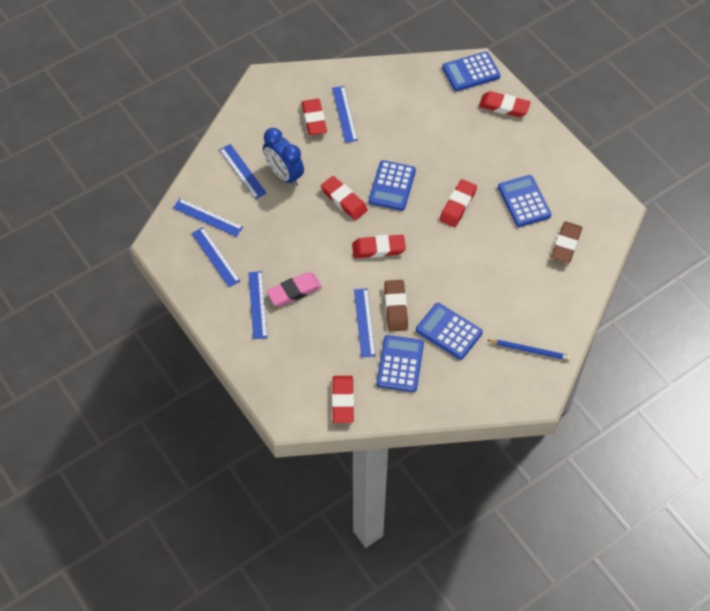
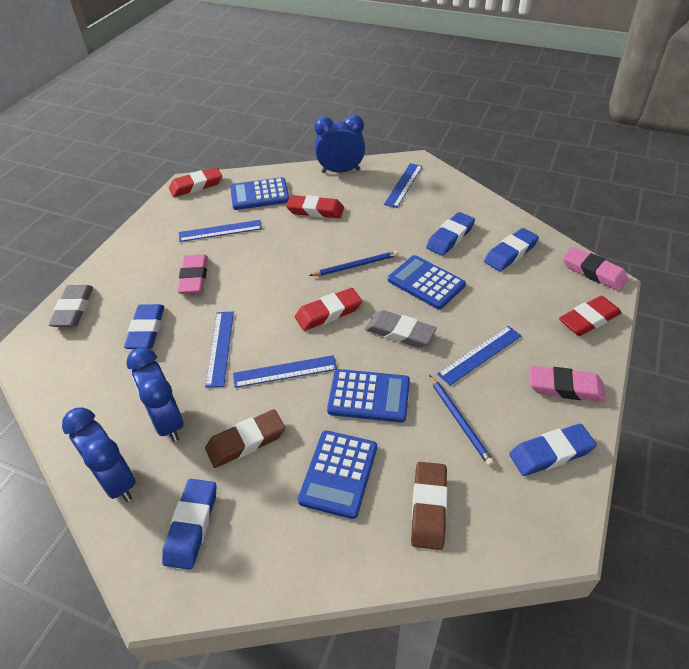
blue calculator: [369,160,416,211] [377,335,424,392] [416,303,483,360] [442,52,500,91] [498,175,551,227] = 5 -> [230,177,289,210] [298,430,377,519] [327,369,410,423] [388,255,466,309] = 4
blue clock: [263,128,304,186] = 1 -> [62,407,136,502] [126,347,184,442] [314,115,365,173] = 3
blue eraser: none = 0 -> [124,304,164,349] [162,479,216,570] [426,212,475,256] [484,228,539,271] [509,424,597,476] = 5
blue pencil: [488,340,571,360] = 1 -> [309,251,398,276] [429,375,494,466] = 2
blue ruler: [173,198,243,237] [192,227,241,287] [219,144,267,199] [248,271,268,339] [332,86,358,143] [354,288,376,357] = 6 -> [179,220,262,242] [205,312,234,388] [233,355,337,388] [384,163,423,208] [437,326,521,386] = 5
grey eraser: none = 0 -> [49,285,93,327] [365,310,437,348] = 2
pink eraser: [266,272,322,306] = 1 -> [178,254,208,294] [530,366,606,402] [563,247,629,291] = 3
red eraser: [301,99,327,135] [321,176,368,220] [332,376,354,423] [352,235,406,258] [439,179,477,227] [479,91,531,117] = 6 -> [169,167,222,197] [286,195,344,218] [295,288,362,331] [559,296,622,336] = 4

